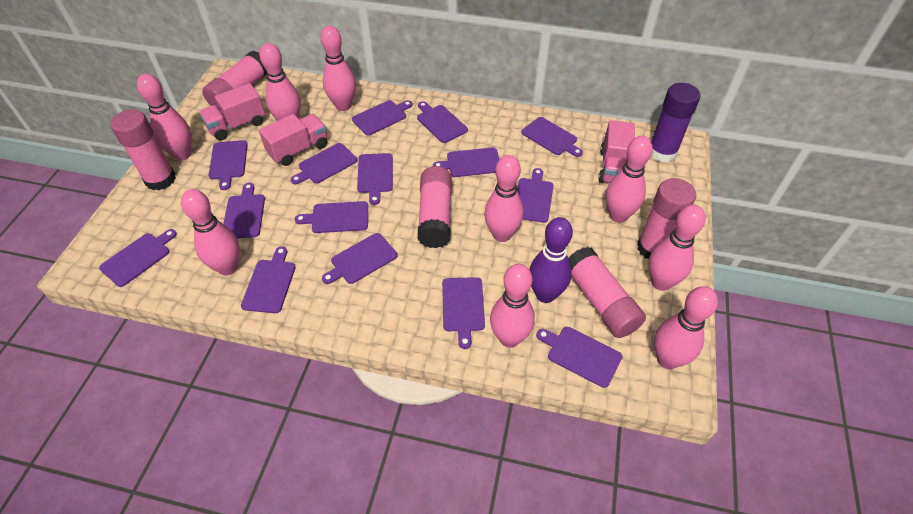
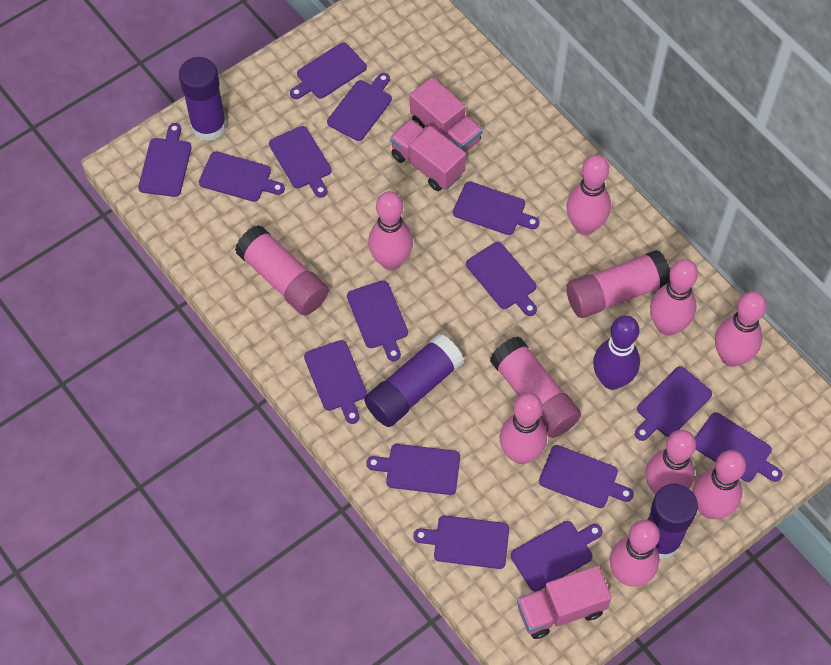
pink bowling pin: [137,74,192,161] [181,189,240,276] [259,43,301,121] [321,25,356,111] [484,155,524,242] [490,264,535,348] [606,136,653,223] [649,205,705,291] [654,286,718,369] = 9 -> [368,191,413,270] [500,393,547,464] [566,155,611,235] [610,520,660,587] [646,430,696,495] [650,259,698,336] [693,450,746,519] [715,291,767,367] = 8
pink glue stick: [110,110,176,190] [202,51,267,109] [417,166,452,248] [568,247,646,338] [637,178,696,259] = 5 -> [235,225,329,315] [490,336,581,438] [566,250,670,318] = 3
purple glue stick: [651,83,700,162] = 1 -> [179,57,227,141] [364,334,464,427] [648,484,698,560] = 3

